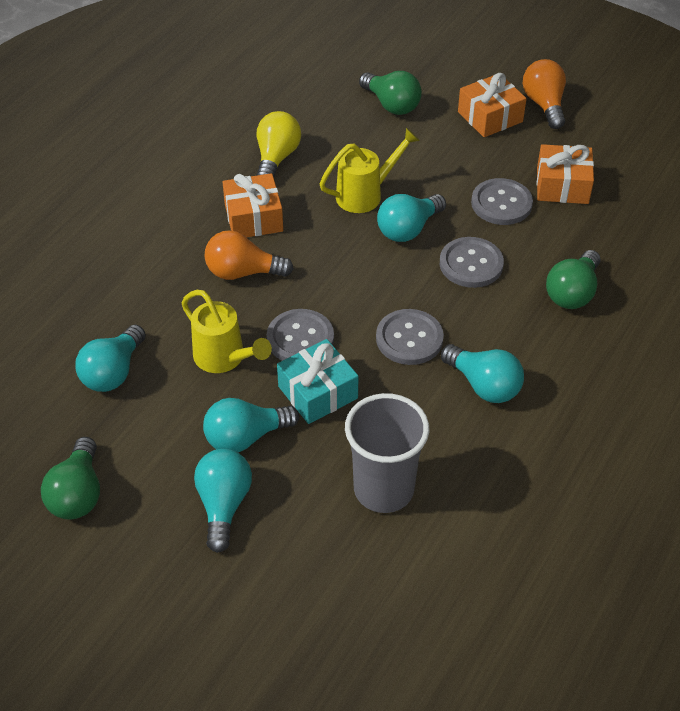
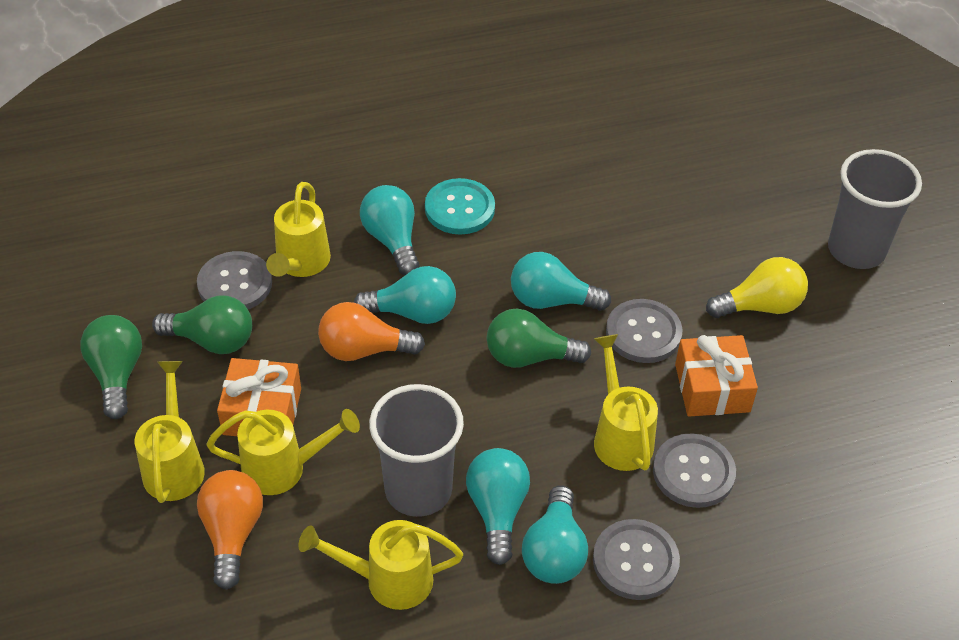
grey cup: [345,393,429,513] = 1 -> [369,384,464,517] [828,149,922,269] = 2
orange gift: [223,173,283,237] [458,73,527,137] [537,144,594,204] = 3 -> [217,358,301,436] [675,335,758,417] = 2
turquoise button: none = 0 -> [425,178,495,235] = 1
turquoise gift: [277,339,359,424] = 1 -> none = 0
yellow watering can: [182,290,272,373] [320,128,420,213] = 2 -> [135,361,205,503] [207,409,360,495] [266,182,331,277] [298,520,463,610] [594,334,658,471] = 5

